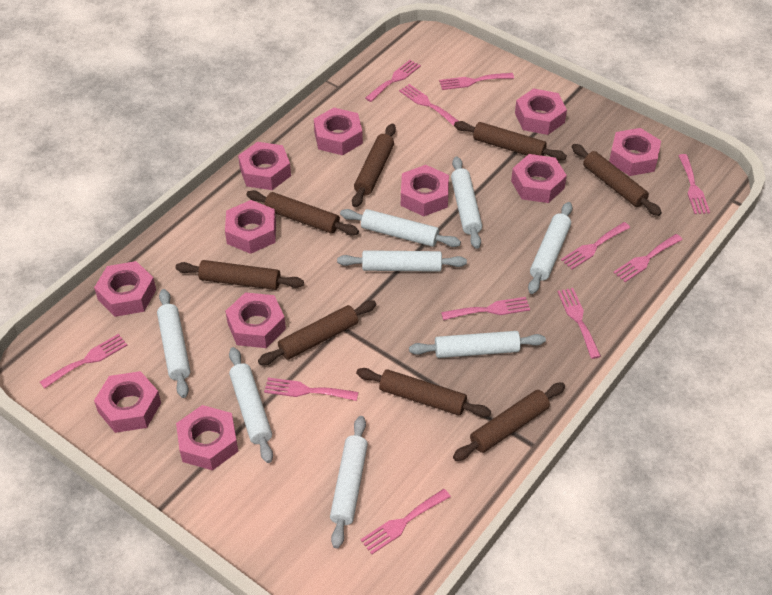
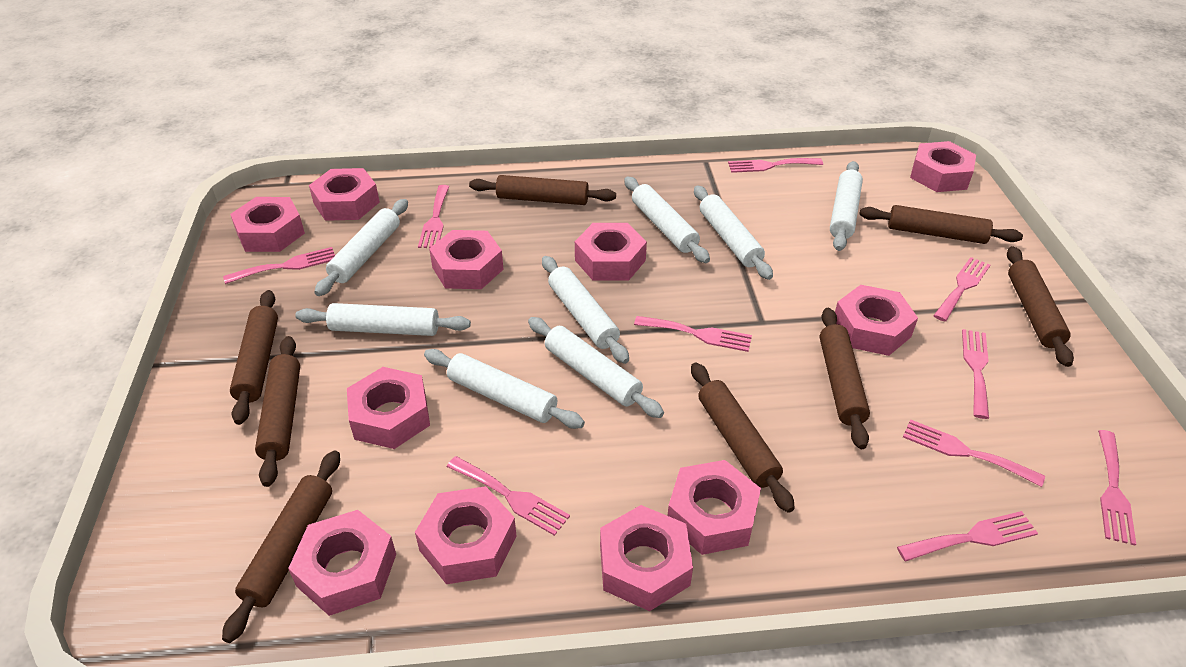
pink fork: [40,334,128,389] [264,377,358,401] [360,489,451,554] [365,60,421,102] [399,84,458,126] [439,73,514,90] [441,297,530,320] [557,288,601,359] [561,222,630,269] [613,234,683,282] [678,154,710,214] = 11 -> [223,247,335,284] [418,185,449,248] [447,456,570,536] [634,316,752,352] [728,158,823,173] [897,511,1038,562] [903,419,1045,487] [933,257,990,322] [962,329,989,419] [1098,430,1136,545] = 10

